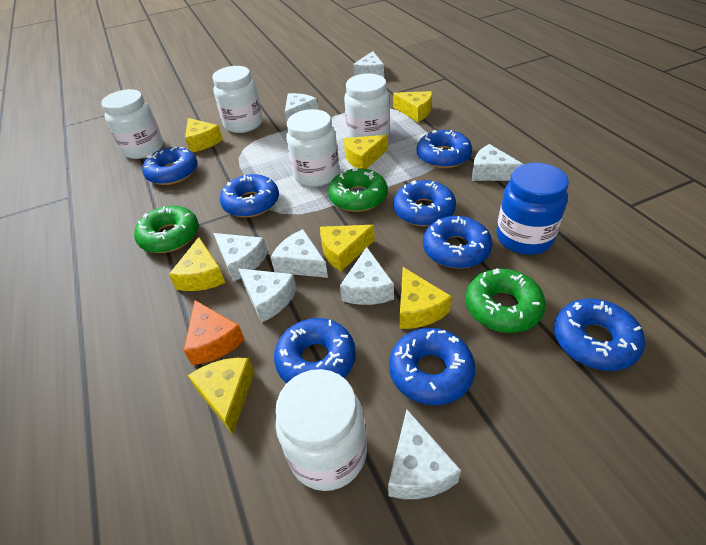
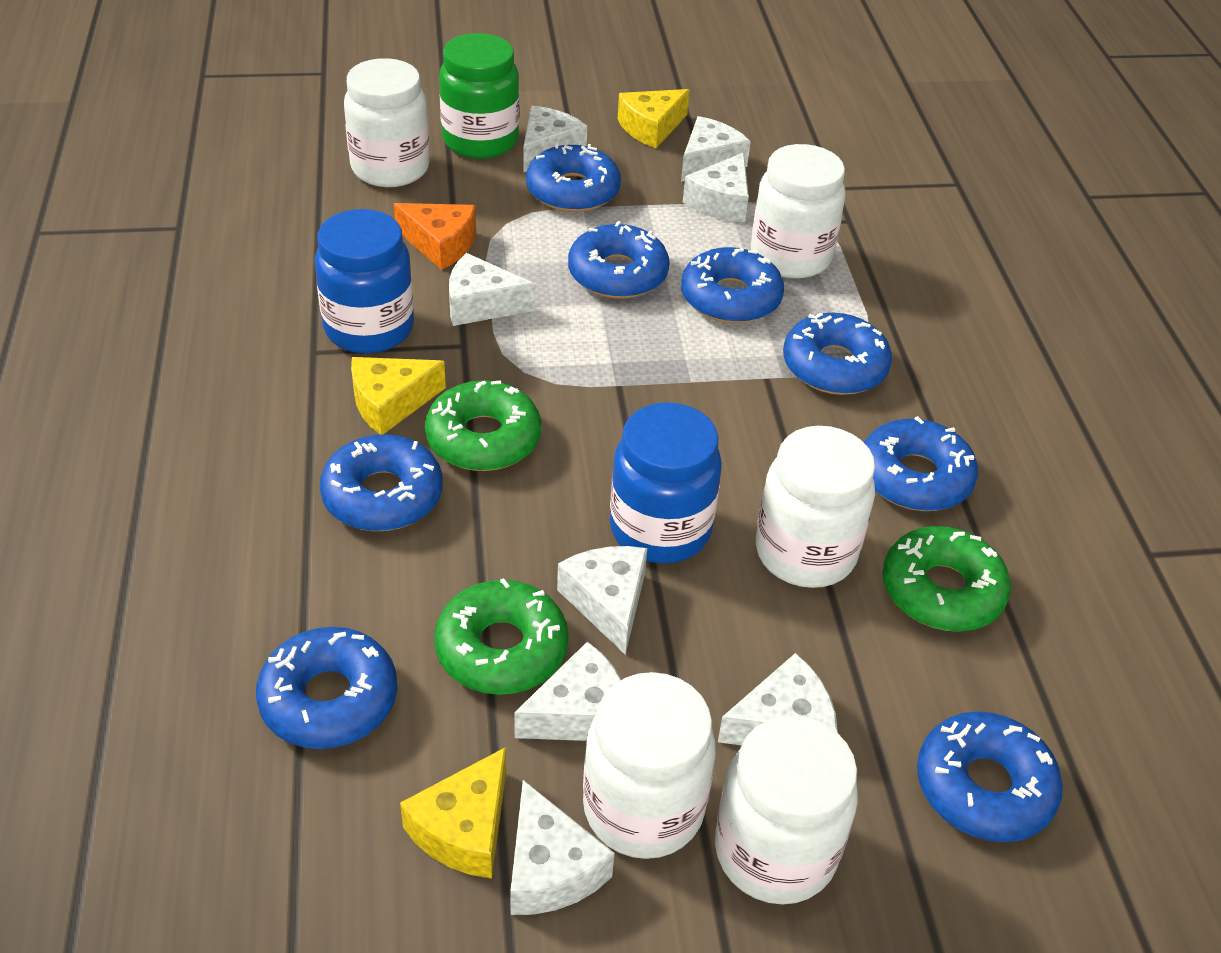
blue jar: [496,163,569,255] = 1 -> [315,209,414,354] [610,402,722,564] = 2
green jar: none = 0 -> [439,33,519,159] = 1
yellow cheese: [168,237,225,291] [185,118,223,152] [188,358,255,434] [320,225,375,271] [344,135,388,169] [393,91,432,122] [400,267,452,329] = 7 -> [351,357,446,435] [400,747,506,879] [618,89,690,148] = 3

